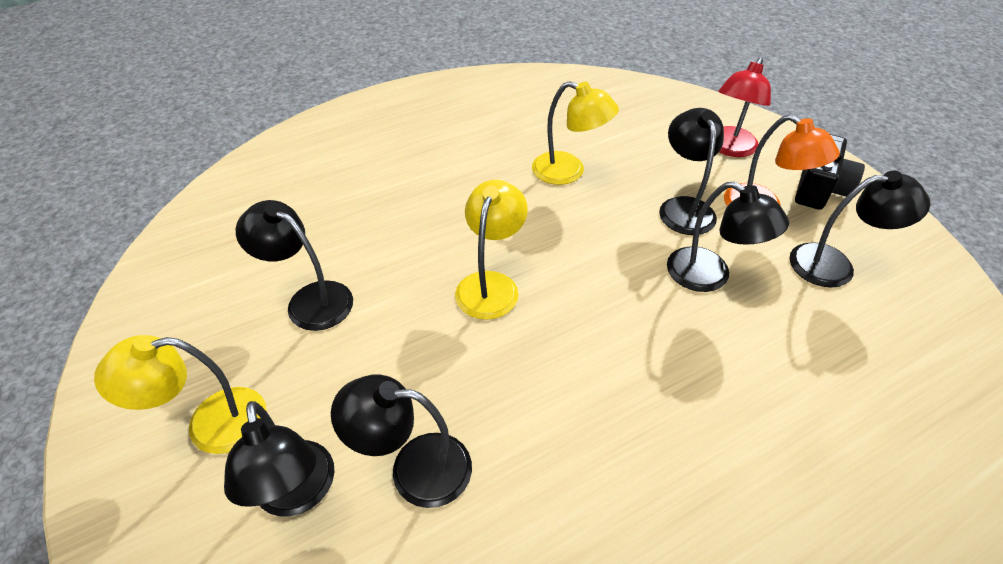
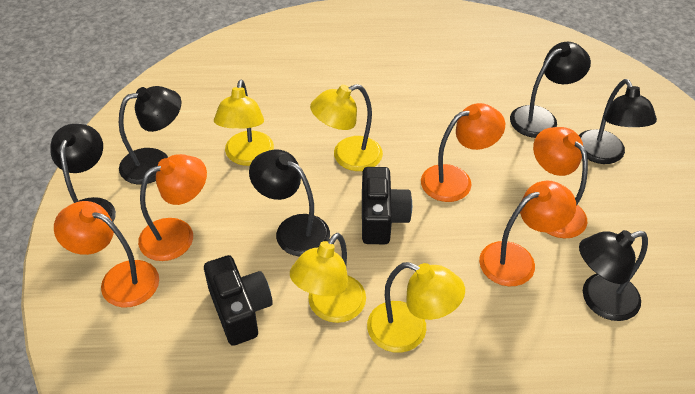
black camera: [795,134,865,210] = 1 -> [204,255,273,346] [362,167,412,244] = 2
orange lamp: [724,115,840,206] = 1 -> [54,201,159,307] [138,154,207,261] [421,103,505,202] [479,181,577,286] [533,127,588,238] = 5
red lamp: [718,57,771,157] = 1 -> none = 0
yellow lamp: [94,335,267,454] [455,180,528,320] [532,81,619,185] = 3 -> [214,80,274,166] [290,233,366,323] [310,84,383,171] [367,262,465,353] = 4

